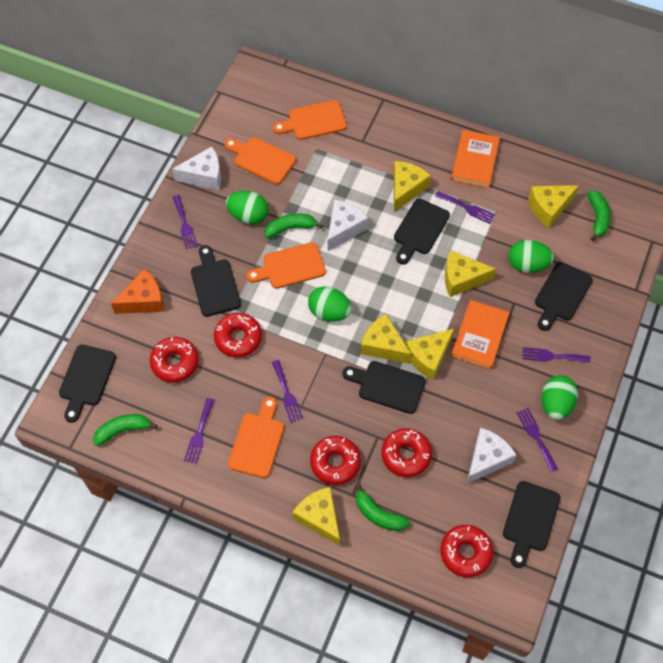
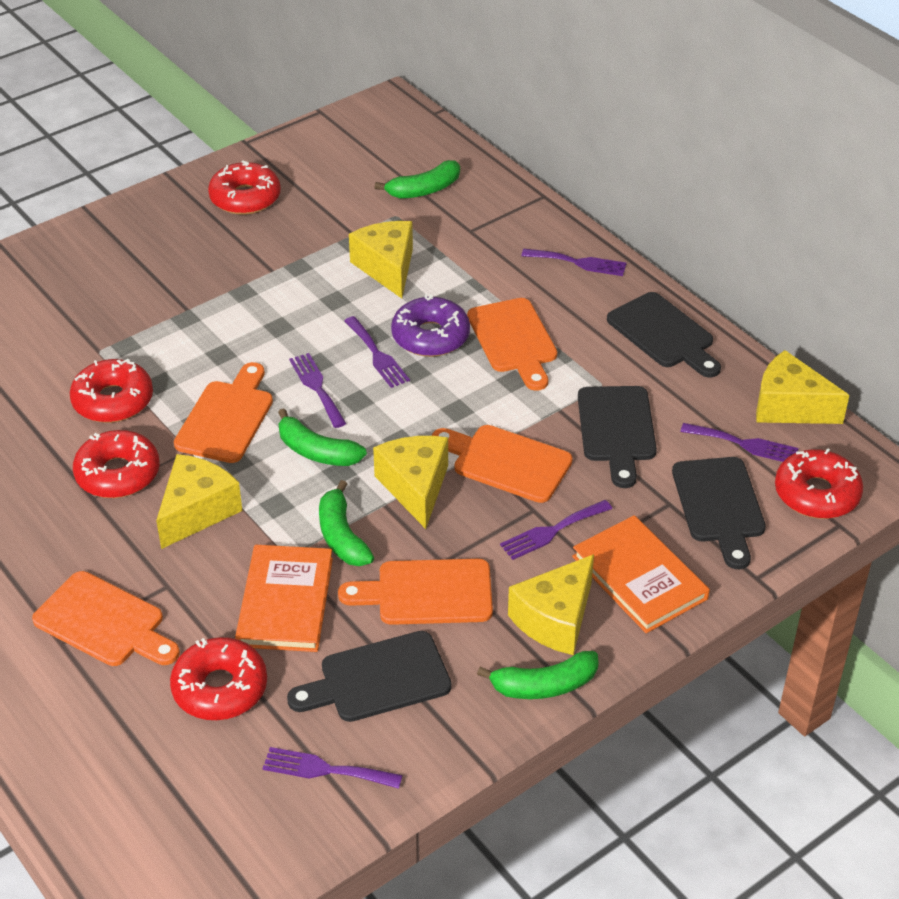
black cutting board: [59,345,116,423] [191,245,241,317] [342,361,426,414] [394,199,450,265] [503,481,560,568] [535,262,593,331] = 6 -> [287,631,452,722] [578,386,657,488] [607,292,721,378] [672,457,766,569] = 4
green egg: [226,191,268,224] [308,286,352,321] [509,240,554,273] [542,375,578,420] = 4 -> none = 0
orange cheese: [111,269,164,314] = 1 -> none = 0
orange cutting board: [224,137,296,185] [228,397,284,478] [247,242,326,289] [273,100,347,140] = 4 -> [32,571,180,666] [174,362,273,463] [338,559,493,625] [432,425,573,503] [467,298,557,391] = 5
purple donut: none = 0 -> [391,294,470,357] = 1
white cheese: [172,147,221,190] [328,199,368,251] [466,427,516,484] = 3 -> none = 0
yellow cheese: [292,487,340,546] [361,314,411,364] [394,161,431,212] [405,329,454,380] [445,251,496,297] [528,185,579,228] = 6 -> [156,454,243,549] [349,221,413,298] [373,436,448,529] [508,554,594,655] [756,350,850,424] = 5

